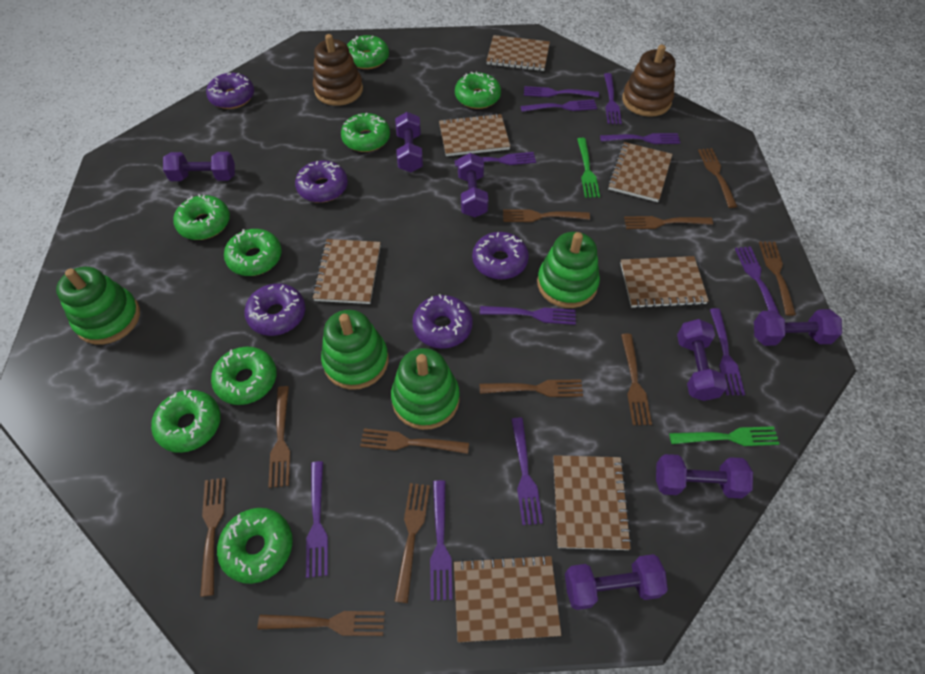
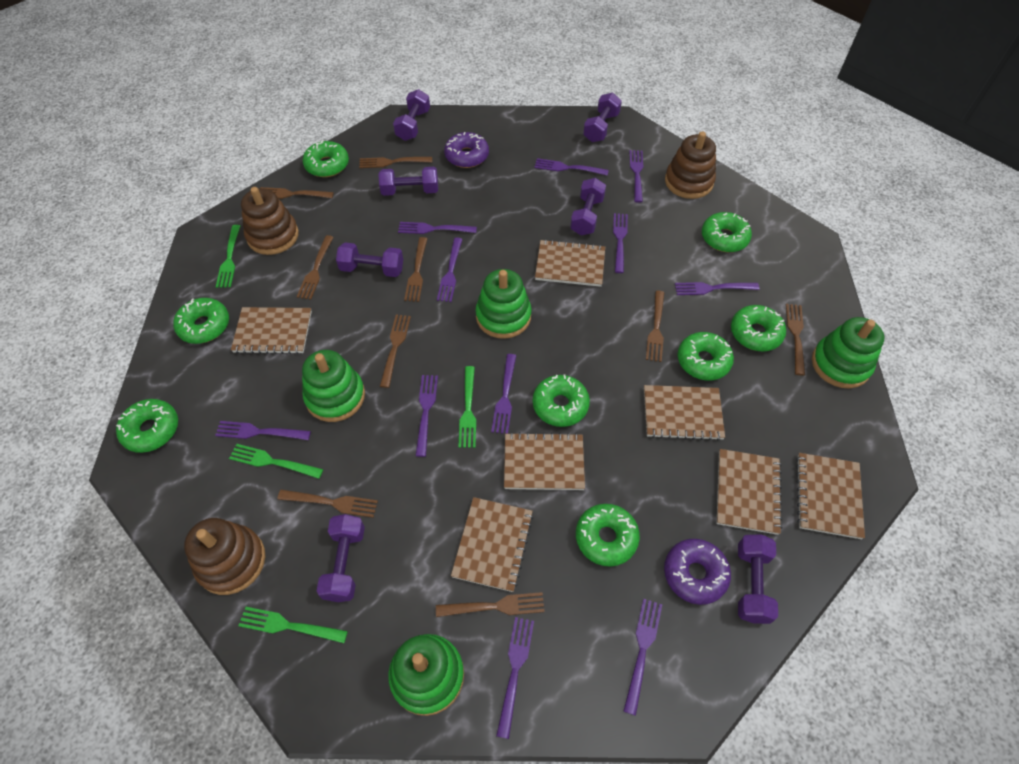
brown fork: [200,478,226,597] [257,611,385,636] [268,386,290,488] [360,428,469,454] [394,483,430,603] [480,379,583,397] [503,209,590,222] [621,334,652,425] [624,216,713,229] [698,148,737,208] [759,242,796,316] = 11 -> [260,187,334,199] [277,490,378,518] [297,235,334,300] [359,157,432,168] [380,314,411,388] [404,237,428,302] [436,592,545,617] [646,291,664,362] [786,304,805,376] = 9
brown stacking toy: [313,34,363,106] [622,45,675,117] = 2 -> [184,518,265,595] [241,187,299,255] [665,132,716,199] = 3
green fork: [577,138,600,198] [669,426,779,446] = 2 -> [216,225,240,288] [229,444,323,479] [238,607,348,643] [458,366,476,448] = 4
purple donut: [206,73,254,109] [244,283,305,336] [295,160,348,203] [412,294,473,349] [472,232,529,279] = 5 -> [444,132,489,168] [664,539,731,605] = 2

